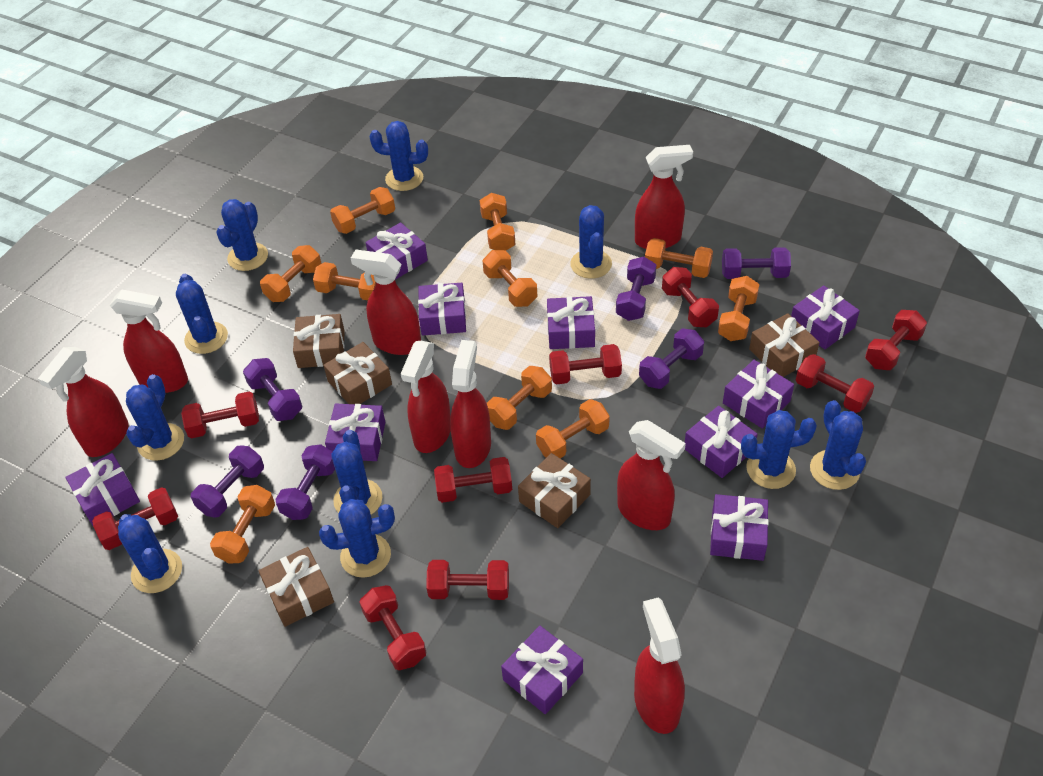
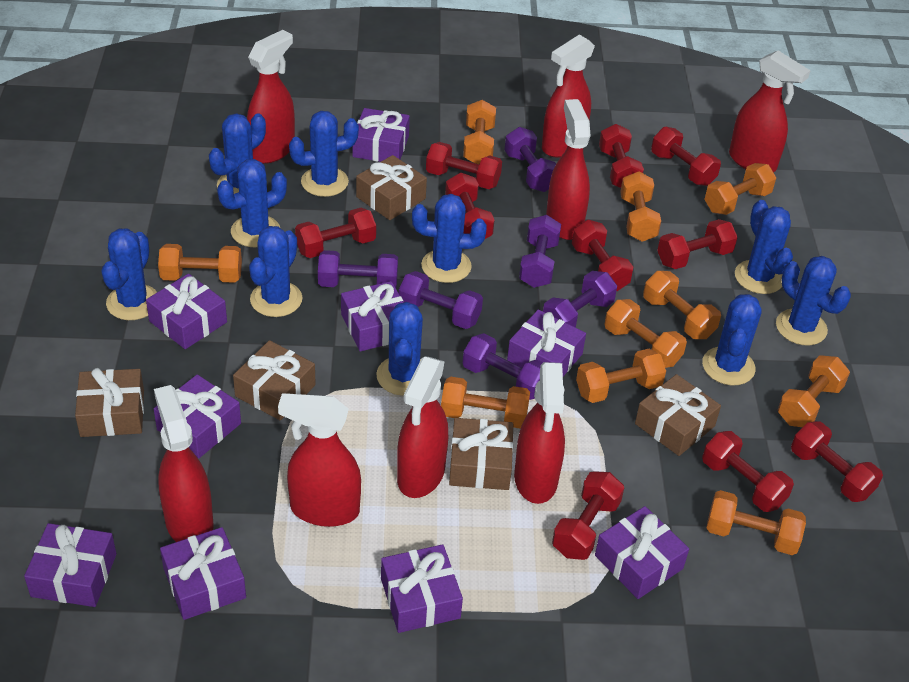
purple gift: [66,453,140,526] [325,404,385,461] [366,222,428,280] [418,283,466,336] [501,626,583,714] [547,296,595,349] [685,406,758,478] [710,494,769,561] [723,360,794,429] [791,285,860,349] = 10 -> [24,523,116,607] [146,274,227,349] [154,375,241,459] [160,527,246,620] [341,281,404,352] [352,108,410,162] [381,544,463,633] [507,309,586,376] [595,506,689,599] = 9
red dumbbell: [92,487,178,550] [181,391,259,438] [360,585,426,670] [426,560,509,600] [434,457,512,503] [549,344,622,384] [662,267,719,327] [796,354,874,413] [865,310,927,370] = 9 -> [295,208,376,258] [426,142,502,189] [445,173,494,239] [552,471,624,560] [572,220,633,291] [599,124,644,188] [651,127,721,186] [657,219,738,269] [702,431,794,512] [791,421,883,502] = 10

